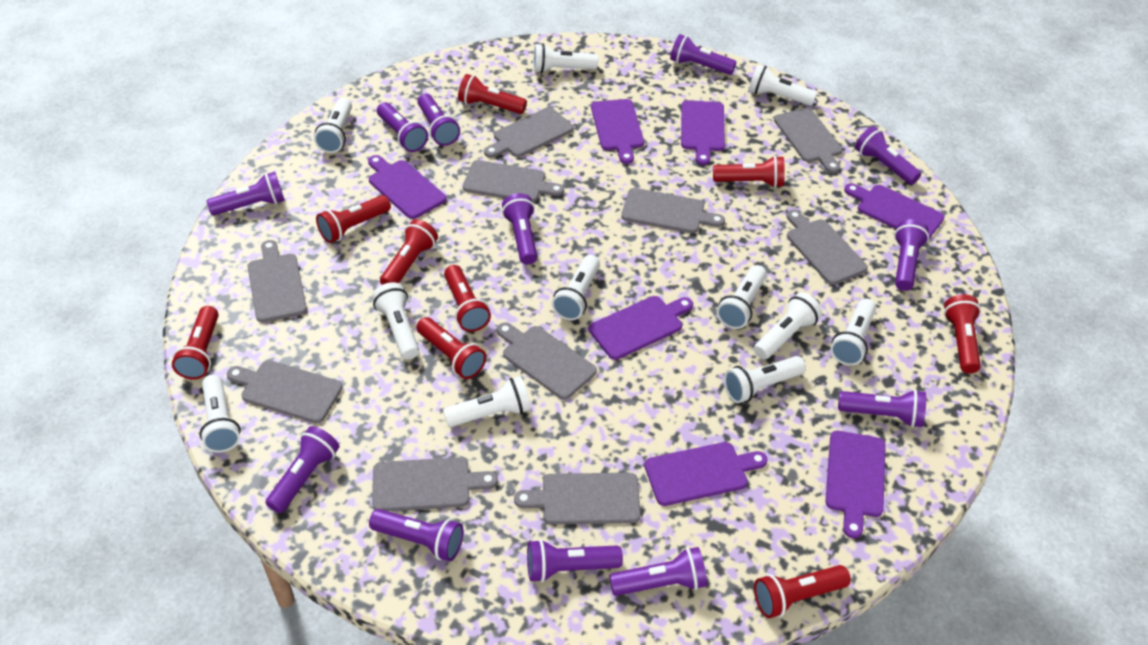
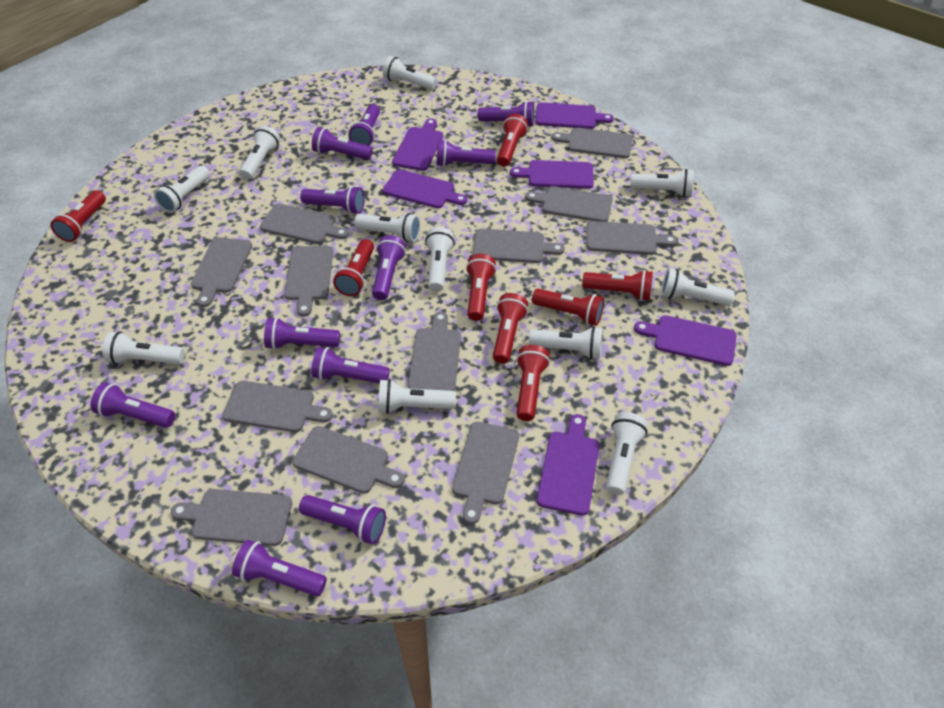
grey cutting board: [227,360,343,423] [247,240,307,323] [372,457,498,511] [463,160,564,203] [484,107,574,158] [497,322,597,400] [514,473,641,524] [621,188,725,233] [774,108,843,173] [787,210,868,285] = 10 -> [171,489,292,546] [191,237,252,307] [222,381,333,432] [260,204,349,244] [284,246,333,316] [292,426,404,494] [408,312,461,391] [452,422,519,524] [473,229,565,263] [525,186,613,222] [551,127,633,158] [586,221,677,255] = 12
purple cutting board: [368,155,446,219] [589,296,693,360] [591,99,644,164] [644,442,767,506] [681,100,725,165] [825,431,886,538] [844,183,945,239] = 7 -> [383,169,468,208] [392,118,443,171] [510,160,594,189] [535,102,614,129] [537,414,599,516] [634,315,737,366] = 6
purple flashlight: [207,172,285,216] [266,426,340,513] [369,509,464,561] [377,102,428,152] [418,94,460,146] [502,193,537,265] [527,539,623,582] [609,547,707,596] [670,34,736,75] [838,389,926,427] [855,126,921,185] [894,219,929,291] = 12 -> [91,382,175,428] [232,540,327,597] [264,317,340,350] [299,495,386,544] [300,186,365,214] [311,347,390,384] [312,127,373,160] [349,104,380,146] [372,235,406,300] [437,139,496,167] [478,101,534,126] = 11
red flashlight: [172,306,219,380] [316,195,391,243] [380,219,438,285] [416,317,486,379] [444,265,491,332] [458,74,527,114] [713,156,785,188] [754,565,851,618] [944,294,981,374] = 9 -> [50,190,106,242] [333,239,374,296] [466,254,496,321] [493,293,528,364] [497,114,528,167] [516,345,550,421] [532,289,604,326] [582,270,653,301] = 8

